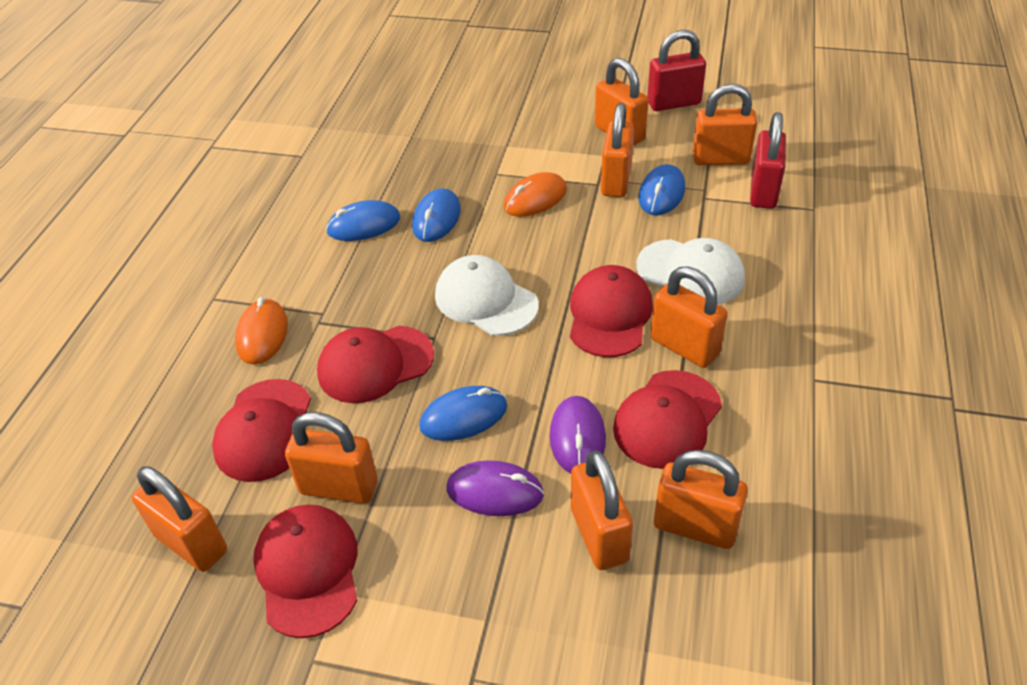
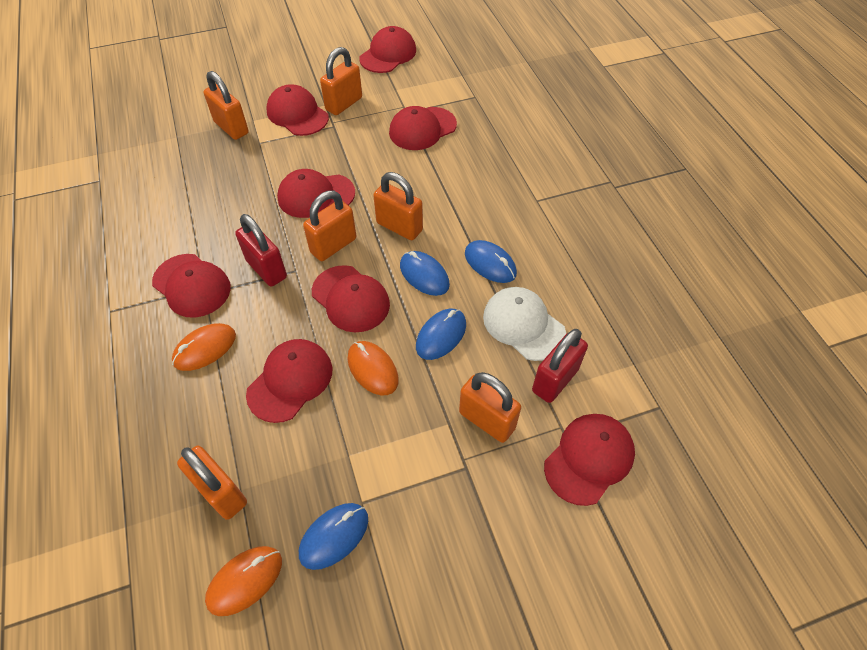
orange mouse: [235,297,288,365] [504,172,567,217] = 2 -> [172,323,236,371] [205,546,282,616] [348,341,399,395] = 3
orange padlock: [132,466,227,572] [285,412,378,504] [571,450,633,570] [595,58,649,146] [601,103,634,197] [650,266,727,368] [654,450,748,549] [692,84,757,165] = 8 -> [177,446,247,520] [203,71,249,140] [303,191,356,261] [320,47,362,115] [373,172,423,240] [459,372,521,443] = 6
purple mouse: [447,460,544,516] [549,396,606,473] = 2 -> none = 0
red cap: [212,379,311,482] [253,504,358,638] [317,326,434,403] [570,265,653,357] [613,370,722,469] = 5 -> [152,254,231,318] [246,339,332,423] [266,84,329,136] [277,169,355,218] [312,265,390,332] [359,26,416,73] [389,106,457,150] [544,414,635,506] = 8
white cap: [435,255,538,336] [636,238,745,305] = 2 -> [483,287,566,361] = 1

